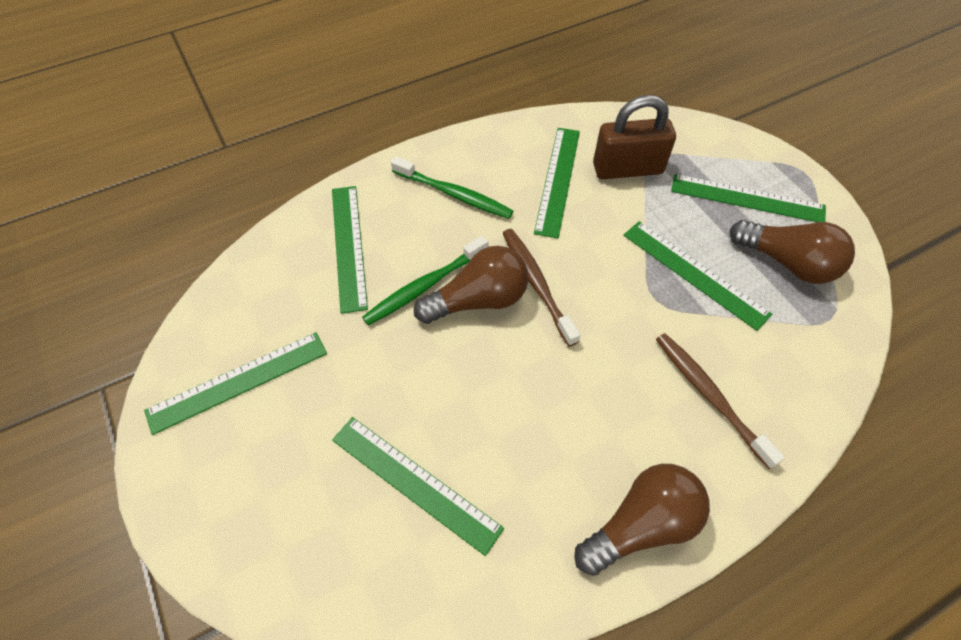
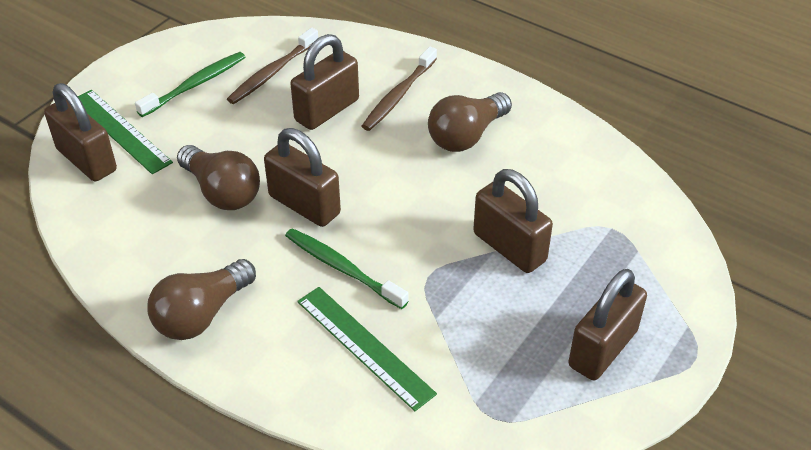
brown padlock: [593,95,676,179] = 1 -> [44,83,117,182] [264,128,341,227] [290,34,359,130] [473,169,553,273] [568,269,647,380] = 5
green ruler: [144,332,327,435] [332,186,368,314] [332,417,504,556] [534,128,580,238] [623,221,772,331] [671,174,826,222] = 6 -> [78,90,173,174] [297,287,437,411] = 2

